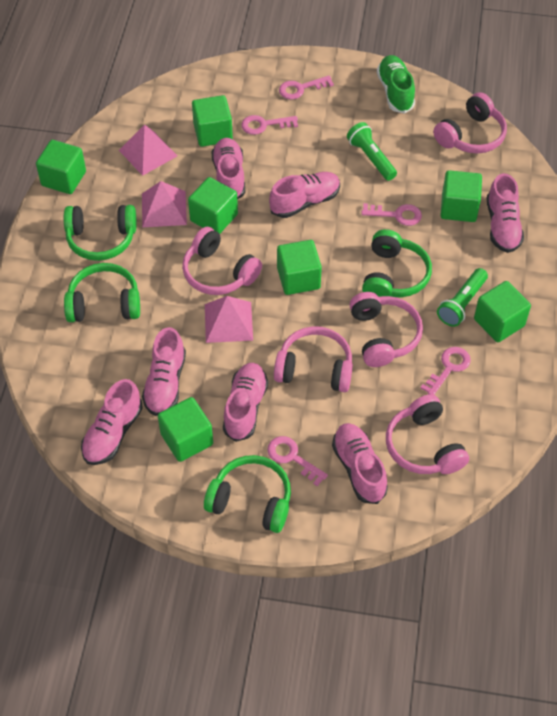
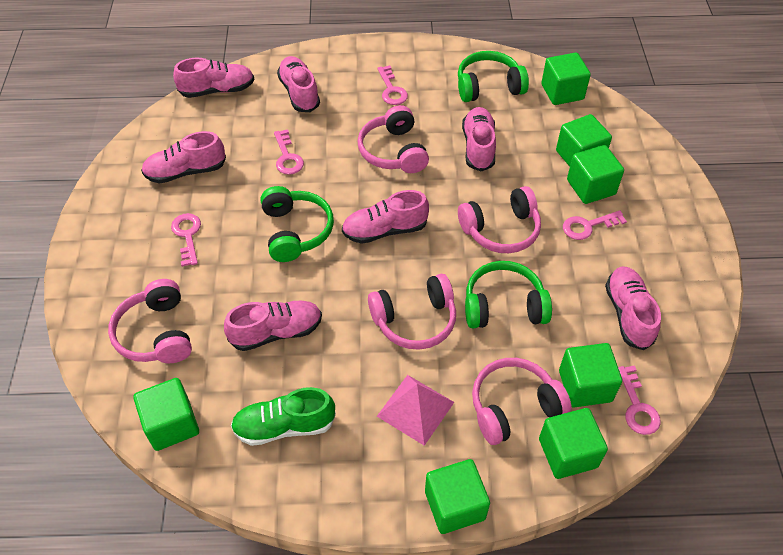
green flashlight: [347,122,397,181] [437,268,488,327] = 2 -> none = 0
green headphones: [64,205,137,261] [64,263,140,322] [204,455,291,533] [362,229,432,297] = 4 -> [261,186,334,262] [458,51,529,102] [465,261,552,328] = 3
pink pyramid: [119,124,177,176] [142,181,187,228] [205,296,253,343] = 3 -> [377,375,454,446] = 1

